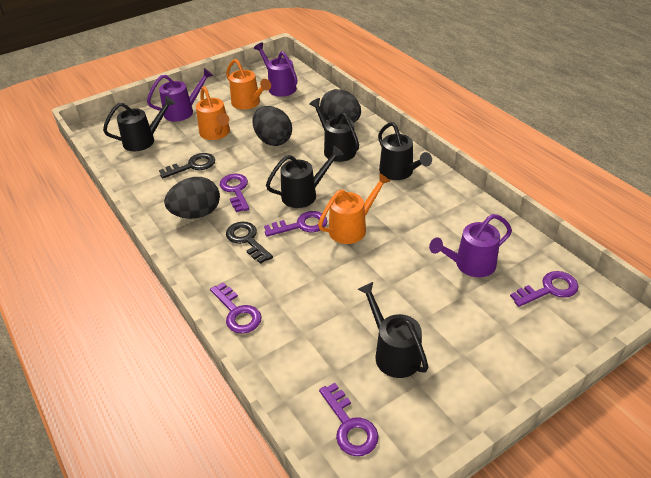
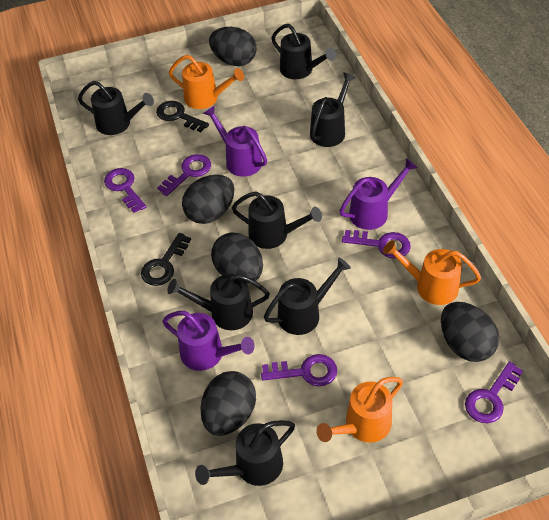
black egg: [164,177,220,219] [253,106,292,146] [320,89,361,123] = 3 -> [182,175,234,224] [200,371,256,436] [209,27,256,66] [211,232,263,283] [441,302,499,362] = 5
black watering can: [103,96,175,151] [266,146,344,208] [309,98,359,162] [358,282,428,378] [378,122,432,180] = 5 -> [78,81,154,135] [167,274,270,330] [195,420,295,486] [232,191,322,249] [264,258,351,335] [271,24,336,79] [310,72,356,147] = 7

